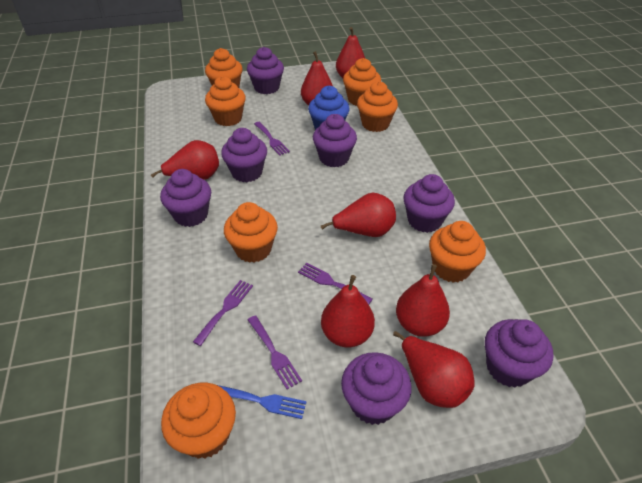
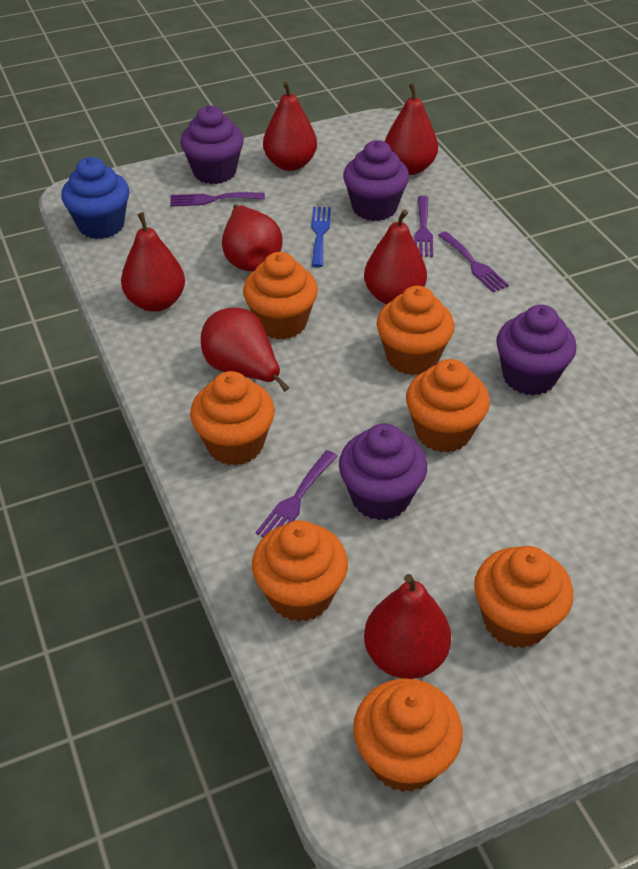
purple cupcake: [160,169,211,227] [221,128,267,182] [247,47,284,94] [313,114,357,167] [341,352,412,425] [403,174,455,233] [485,319,554,388] = 7 -> [180,105,244,184] [339,424,427,520] [343,140,409,221] [496,305,576,396] = 4

